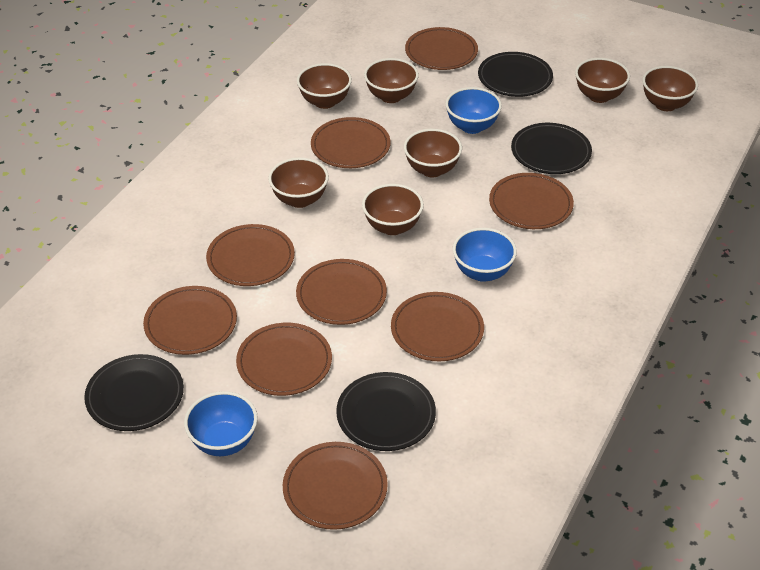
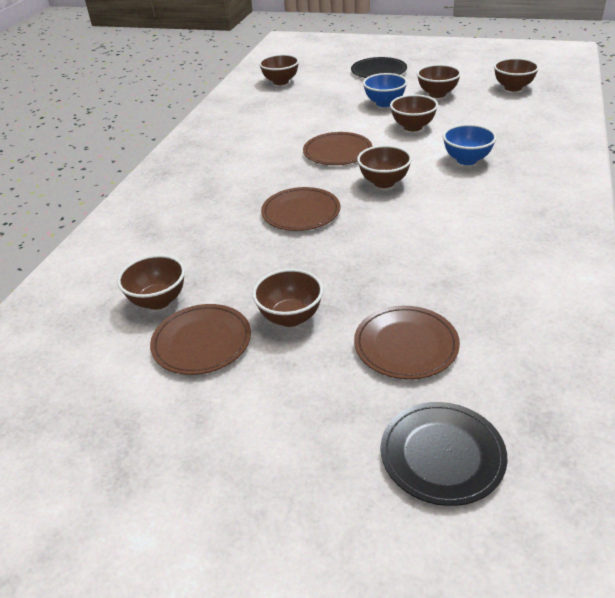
black plate: [84,354,184,431] [336,372,436,451] [478,52,553,97] [511,123,592,174] = 4 -> [351,57,407,78] [381,402,508,506] = 2
blue bowl: [184,391,258,456] [445,87,502,134] [453,228,517,282] = 3 -> [363,73,408,107] [443,124,497,165] = 2
brown plate: [143,286,237,355] [206,224,295,286] [236,323,332,396] [283,442,388,530] [296,259,387,325] [311,117,390,168] [391,292,484,361] [405,27,478,70] [489,173,574,229] = 9 -> [150,304,251,375] [261,187,340,231] [303,132,372,165] [354,306,460,379] = 4

